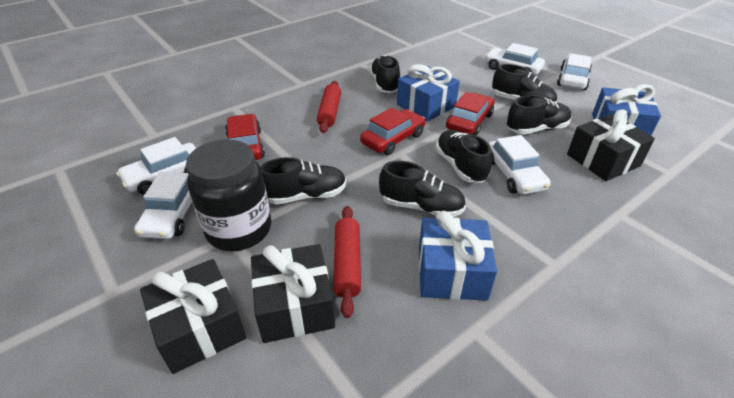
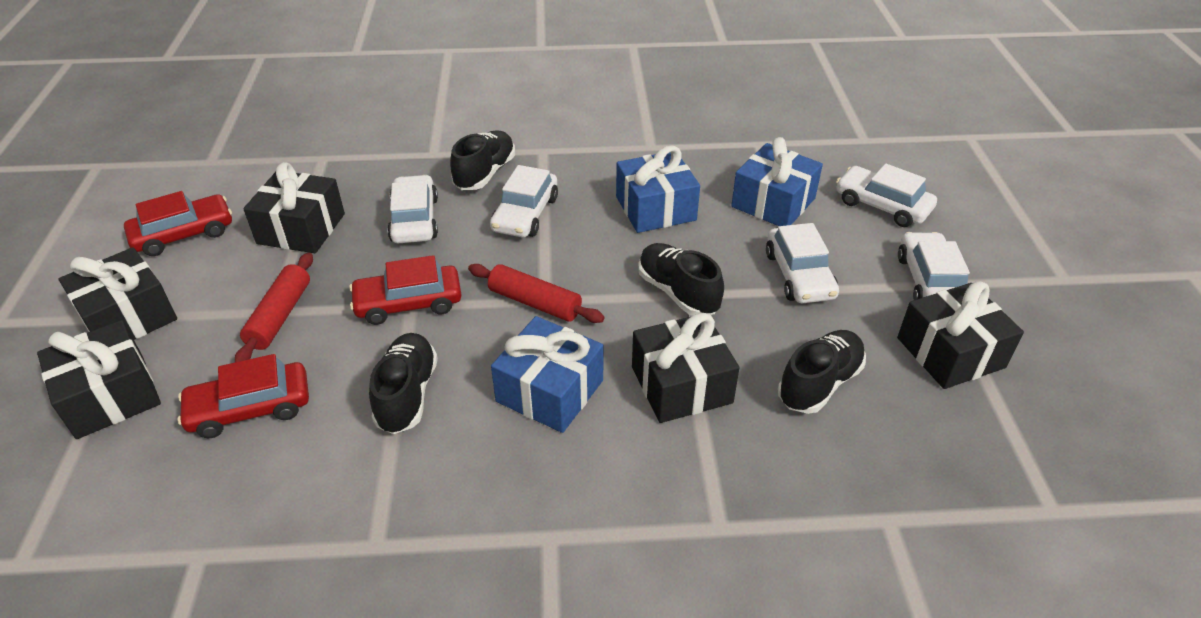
black gift: [140,259,246,374] [251,244,335,343] [567,109,655,181] = 3 -> [37,320,161,439] [59,247,177,340] [243,162,345,253] [632,313,739,423] [897,281,1024,389] = 5
black jar: [186,139,271,251] = 1 -> none = 0
black shoe: [260,157,346,204] [370,55,400,93] [379,161,466,217] [436,130,492,183] [492,64,557,103] [507,95,571,134] = 6 -> [369,333,438,434] [450,131,515,190] [638,243,724,316] [778,330,866,414] = 4

